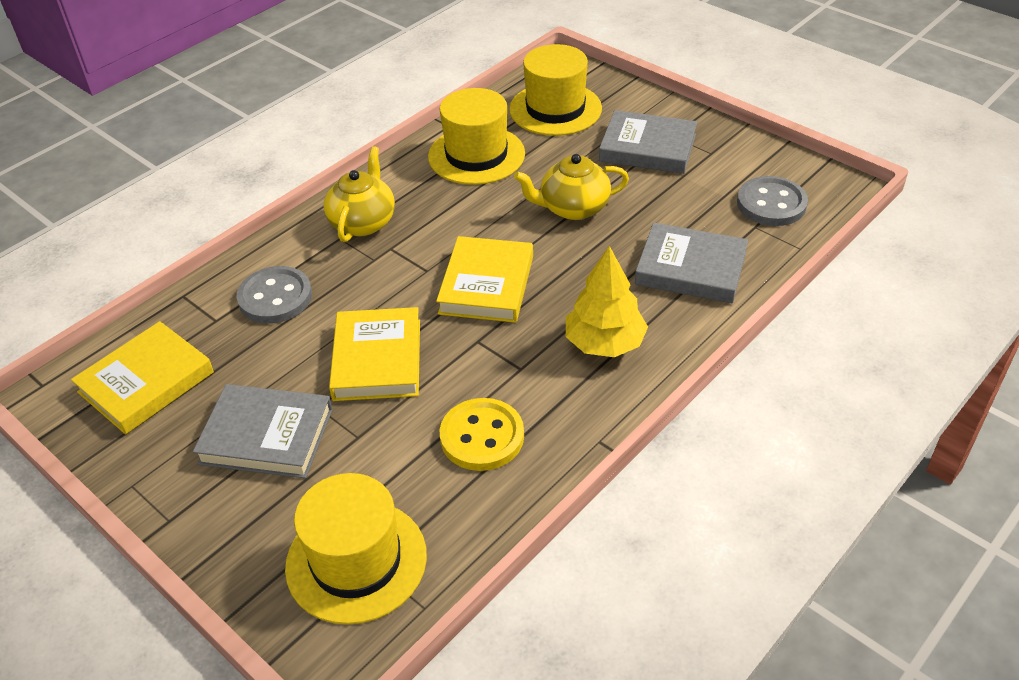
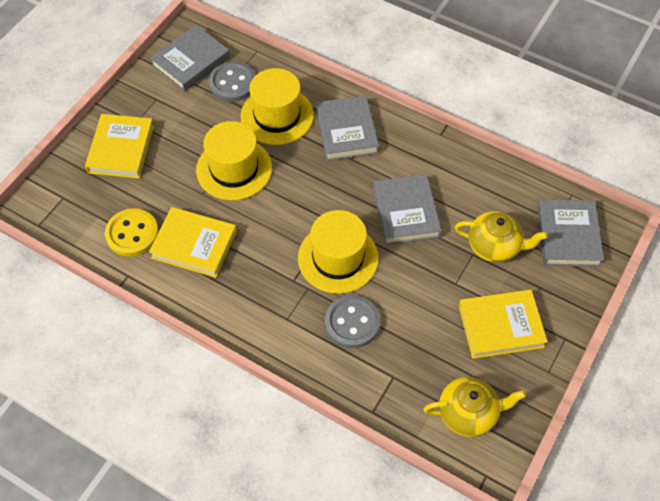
grey book: [193,384,333,479] [599,110,697,174] [635,223,748,303] = 3 -> [150,25,230,92] [316,96,379,161] [373,174,442,245] [537,199,604,267] = 4
yellow tree: [566,246,648,357] = 1 -> none = 0

